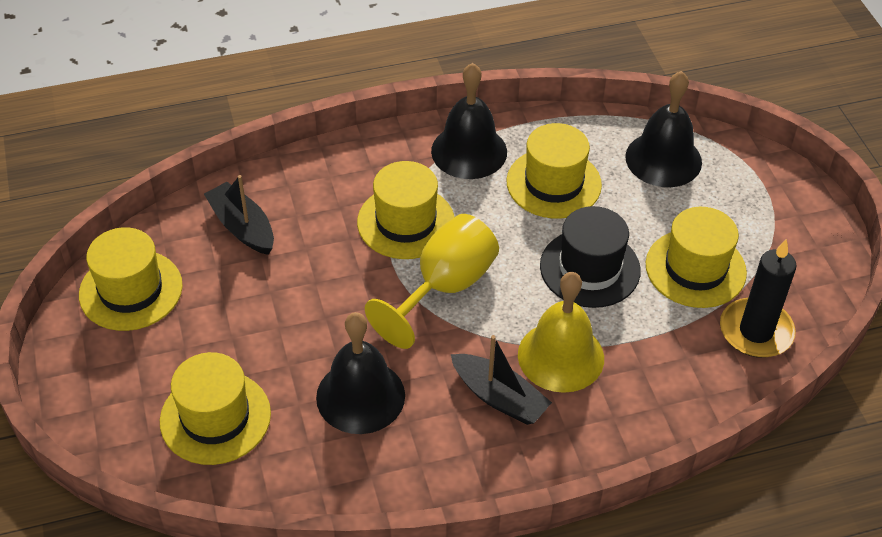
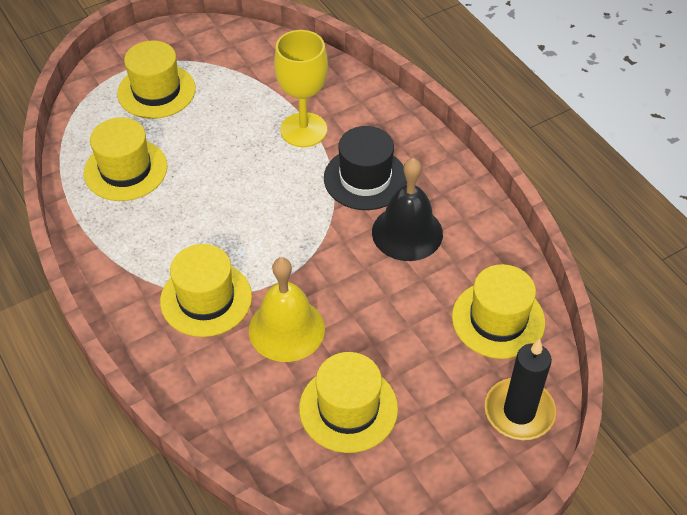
black bell: [316,312,405,434] [431,63,507,179] [625,71,702,187] = 3 -> [372,158,443,261] = 1
black boat: [204,175,274,255] [451,335,552,425] = 2 -> none = 0

